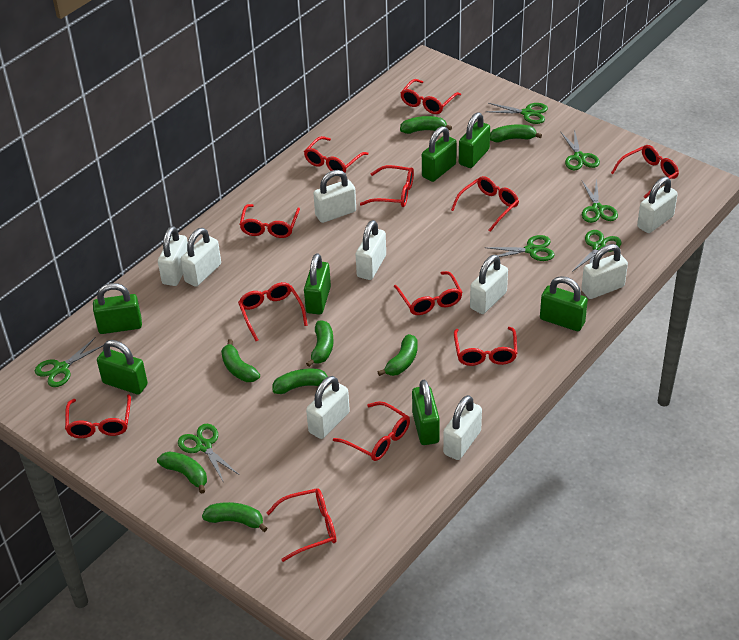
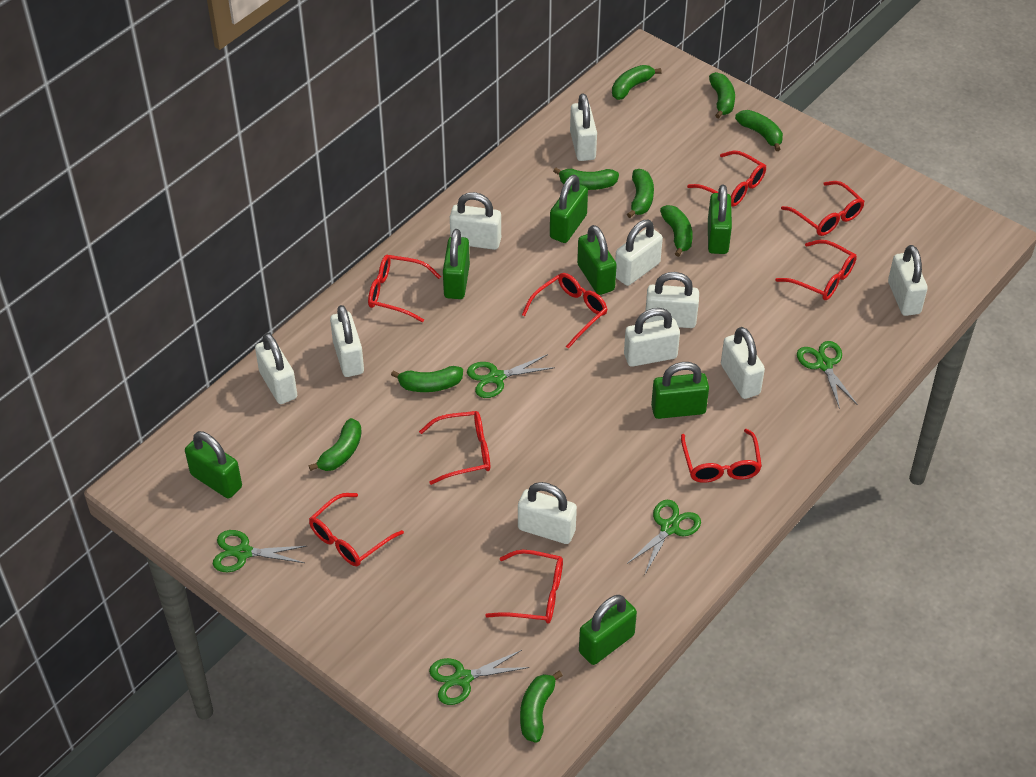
green banana: [157,451,207,494] [202,502,268,532] [221,339,260,382] [273,369,332,394] [306,320,333,367] [378,334,418,376] [400,116,452,134] [490,124,542,142] = 8 -> [309,418,362,471] [391,366,463,392] [520,671,563,743] [553,168,619,190] [612,65,662,100] [627,169,654,218] [660,205,693,257] [709,72,735,119] [735,110,783,151] = 9
green scissors: [35,337,103,387] [178,424,239,481] [484,235,554,261] [485,103,548,124] [561,129,600,170] [572,230,622,272] [582,178,618,223] = 7 -> [213,530,307,572] [429,650,529,705] [467,354,555,398] [627,500,701,574] [797,341,858,409] = 5
red glasses: [65,394,131,438] [238,282,308,341] [239,204,300,238] [267,488,336,562] [304,136,369,173] [333,401,410,461] [360,165,414,207] [394,271,463,315] [401,79,461,114] [451,176,519,232] [454,327,517,366] [611,145,679,198] = 12 -> [309,493,404,566] [368,255,441,322] [419,411,490,485] [485,550,563,623] [522,273,608,349] [681,429,762,483] [687,151,766,207] [775,240,857,300] [781,181,865,236] = 9
white padlock: [158,226,188,286] [181,228,221,287] [306,376,350,439] [313,170,356,223] [356,220,386,280] [443,395,482,460] [470,255,508,314] [581,244,628,299] [637,177,678,233] = 9 -> [255,333,297,404] [330,305,364,377] [450,192,501,250] [518,482,577,544] [570,93,597,161] [615,220,663,286] [624,308,680,367] [645,272,699,328] [721,327,765,399] [888,245,928,316] = 10

